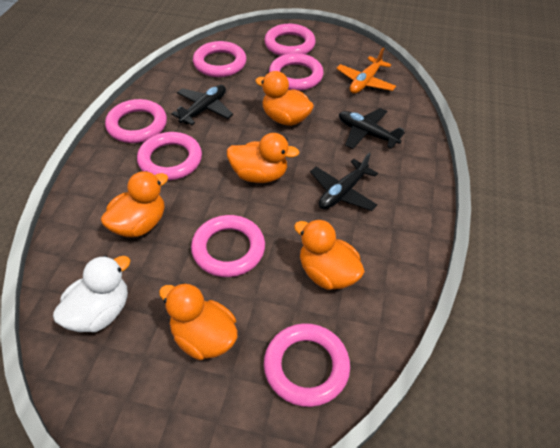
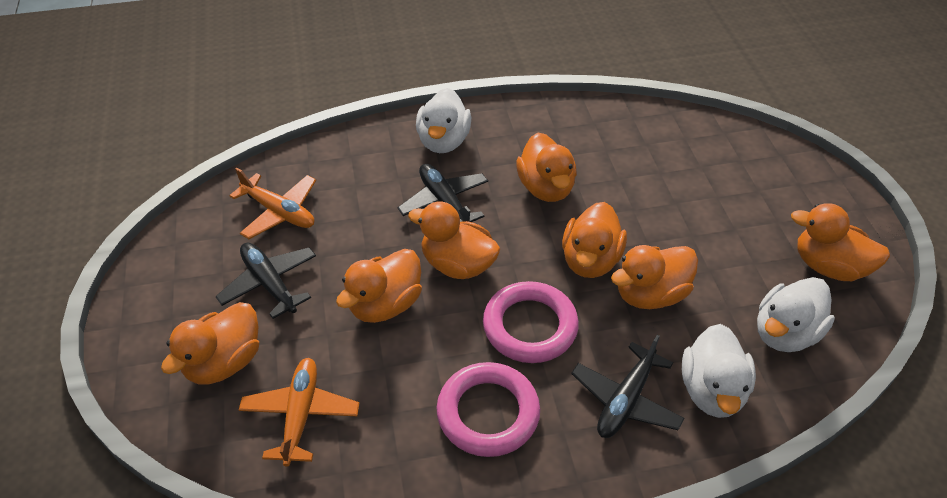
orange duck: [101,171,168,237] [159,282,238,360] [227,133,299,183] [255,71,314,126] [294,219,365,290] = 5 -> [161,302,259,384] [336,249,422,323] [408,202,500,279] [516,133,577,202] [562,202,627,278] [611,245,698,309] [791,204,890,281] = 7
orange plane: [336,48,396,94] = 1 -> [229,168,316,239] [239,358,360,467] = 2
pink ring: [105,99,167,143] [137,132,202,180] [191,215,265,277] [193,41,246,77] [264,24,316,56] [264,323,350,407] [269,53,324,91] = 7 -> [437,362,540,457] [483,281,579,363] = 2
white duck: [53,255,131,332] = 1 -> [416,88,471,153] [682,324,756,418] [757,277,835,352] = 3

